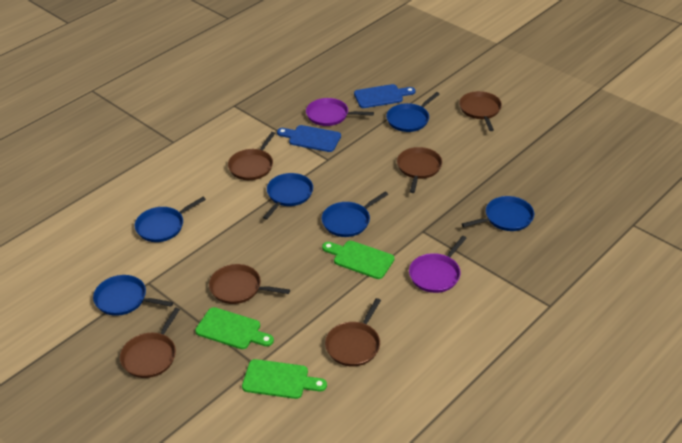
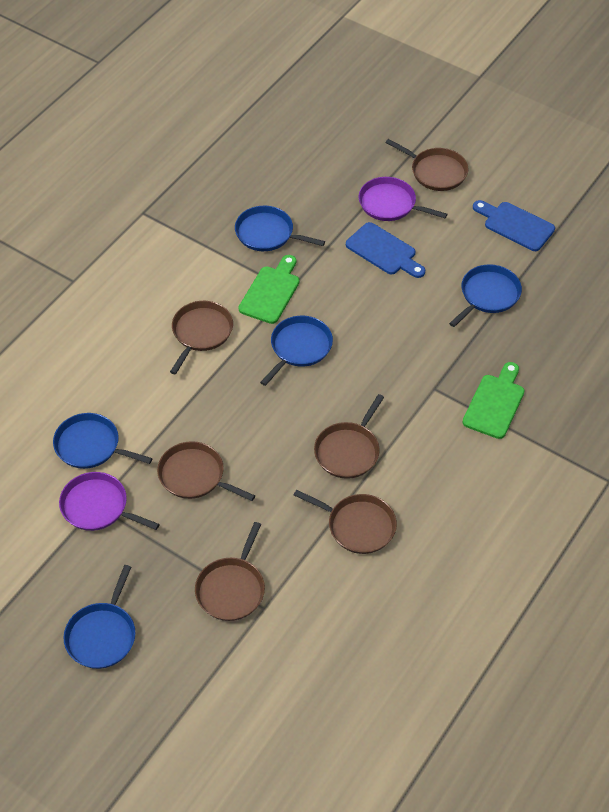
blue pan: [93,275,173,316] [134,197,206,242] [263,173,313,220] [322,192,388,237] [386,92,440,132] [462,196,534,231] = 6 -> [53,413,152,469] [64,565,135,669] [235,206,325,251] [260,316,333,386] [449,264,522,327] = 5
green cutting board: [195,307,274,349] [242,359,327,399] [322,241,394,279] = 3 -> [238,255,300,324] [462,362,525,439] = 2

